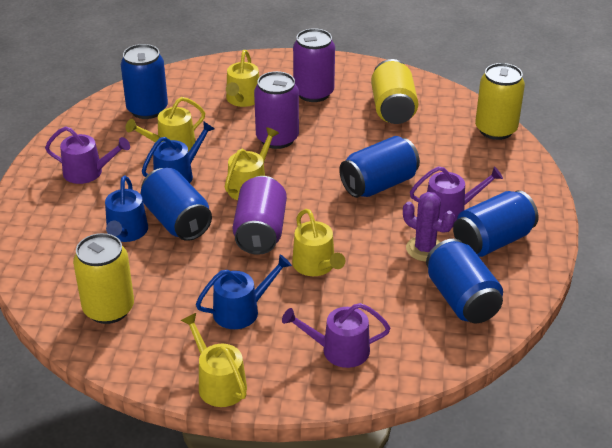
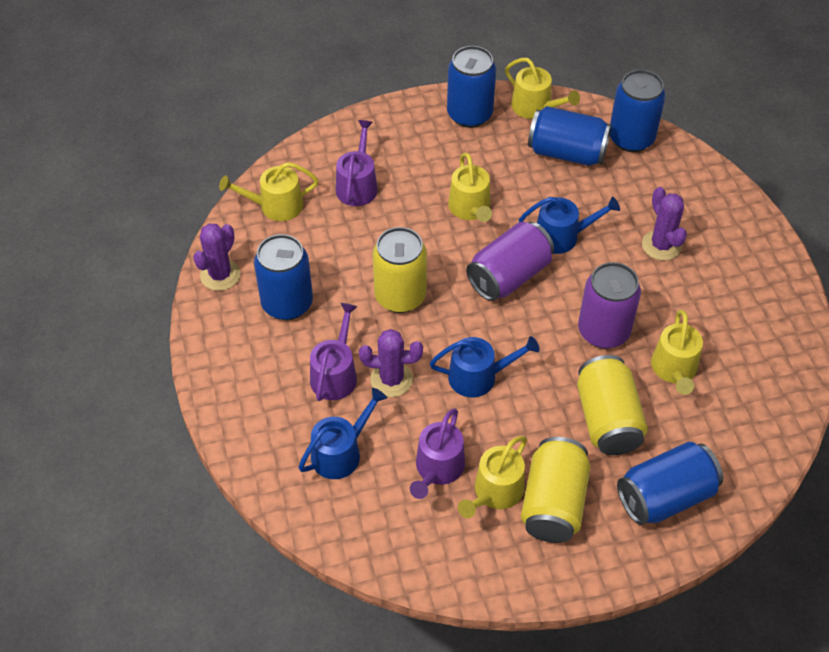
purple cactus: [403,192,455,261] = 1 -> [193,223,241,291] [359,329,423,397] [642,187,687,260] = 3
purple can: [233,176,287,255] [254,71,299,149] [293,28,335,102] = 3 -> [466,222,554,301] [578,262,641,349] = 2

